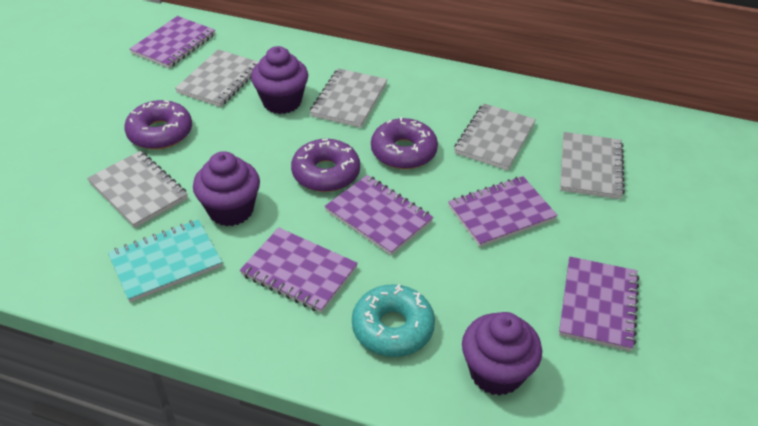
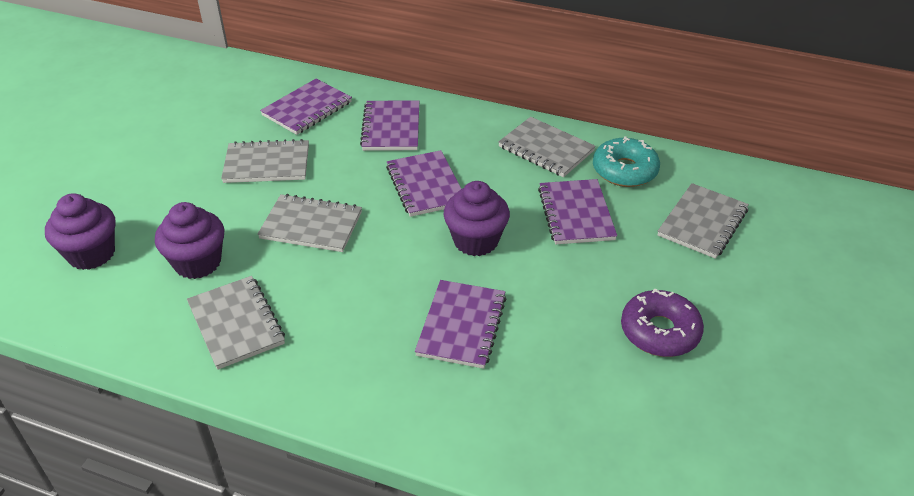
purple donut: [124,100,192,150] [291,139,360,192] [371,117,438,169] = 3 -> [621,288,704,357] = 1
turquoise notebook: [108,219,222,302] = 1 -> none = 0

